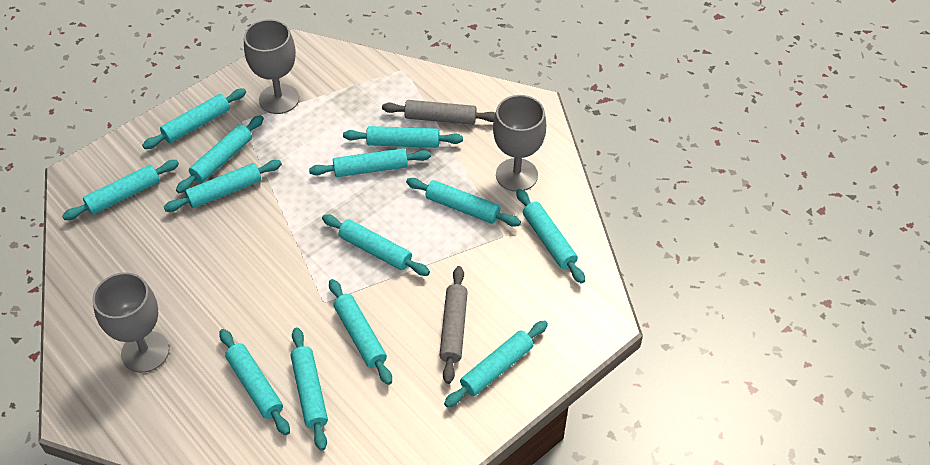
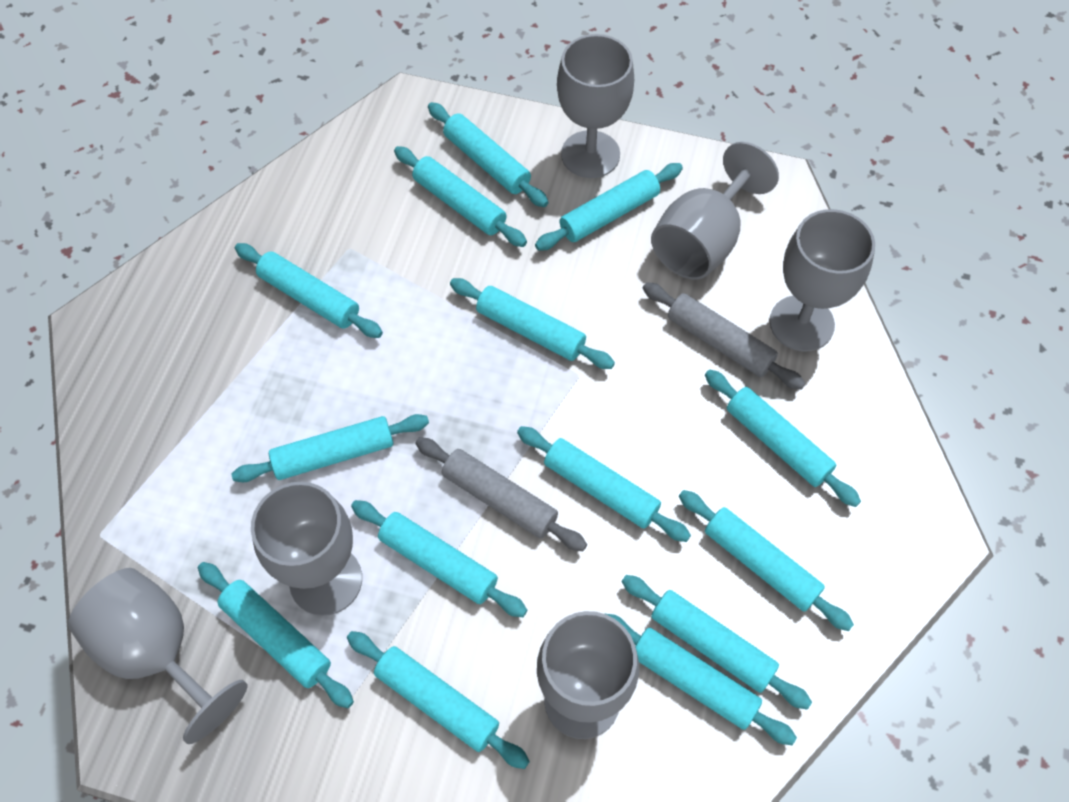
grey goblet: [92,272,169,373] [244,19,299,114] [493,95,546,192] = 3 -> [68,568,248,744] [251,482,362,616] [537,611,639,739] [557,34,634,178] [651,142,779,279] [770,209,875,351] = 6
turquoise rolling pin: [62,160,179,220] [142,89,246,149] [164,160,282,212] [176,115,264,193] [219,329,290,435] [291,327,328,451] [309,148,431,177] [322,215,430,276] [329,279,392,385] [343,126,463,148] [406,178,521,227] [444,320,548,408] [516,189,585,284] = 13 -> [198,562,354,708] [231,414,429,483] [235,243,383,338] [347,631,530,769] [351,500,527,617] [394,146,527,247] [428,102,548,207] [450,278,615,369] [517,426,691,542] [535,163,683,250] [606,614,797,745] [622,575,812,709] [679,490,854,631] [705,370,861,507] = 14

